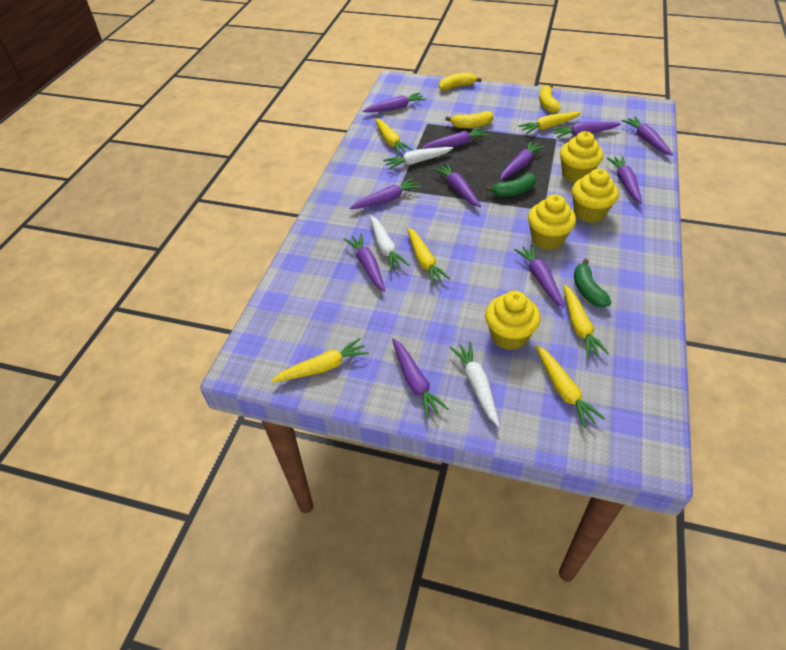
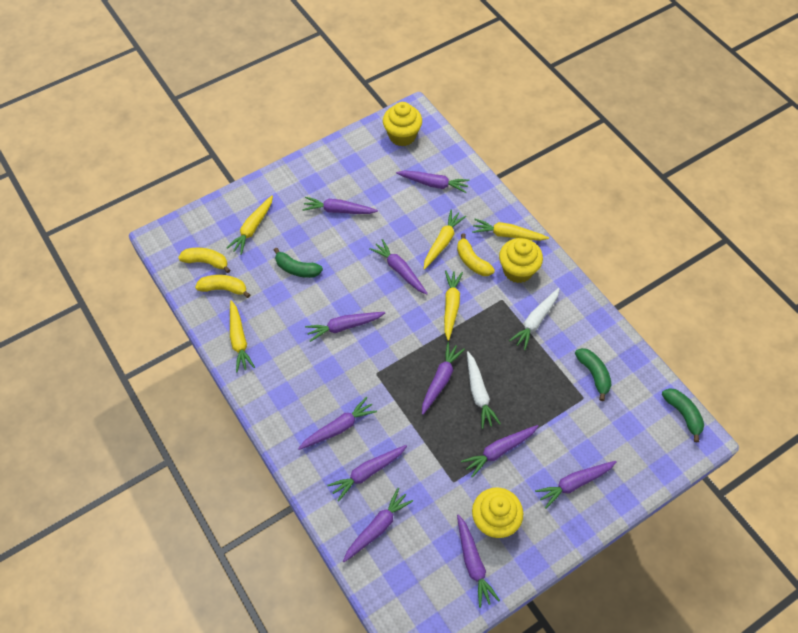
green banana: [485,173,536,197] [574,259,611,308] = 2 -> [274,247,323,278] [575,348,612,401] [662,388,704,442] = 3
white carrot: [370,216,409,271] [383,147,453,170] [450,342,500,427] = 3 -> [467,351,501,429] [509,288,560,350] = 2
yellow carrot: [271,338,369,383] [375,118,413,155] [407,227,450,285] [518,112,581,134] [535,345,605,428] [563,284,609,358] = 6 -> [227,195,273,255] [230,300,255,372] [424,210,466,270] [444,270,463,341] [472,219,549,241] = 5
yellow cupcake: [485,291,541,350] [528,195,576,250] [560,131,603,183] [572,169,619,223] = 4 -> [383,102,422,146] [472,487,523,538] [499,238,543,283] = 3

